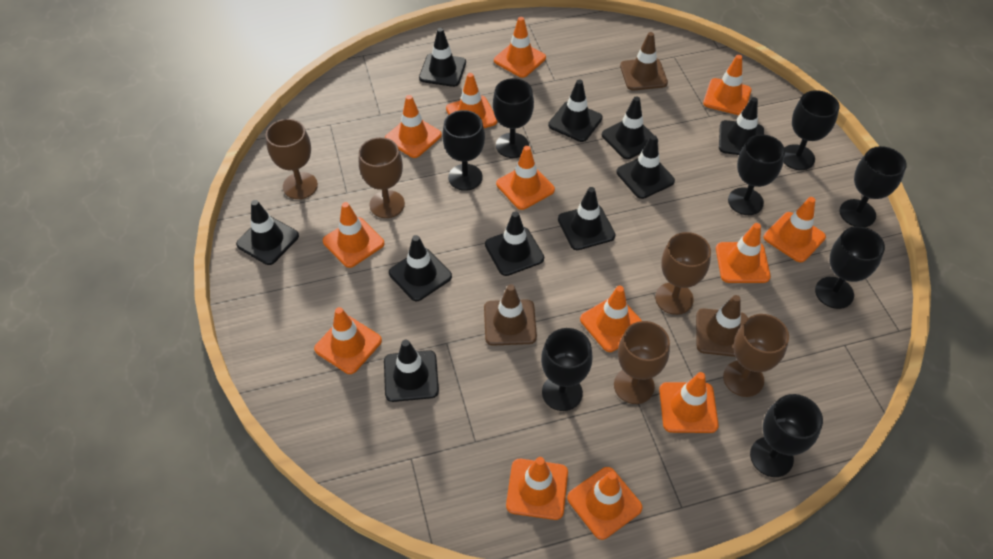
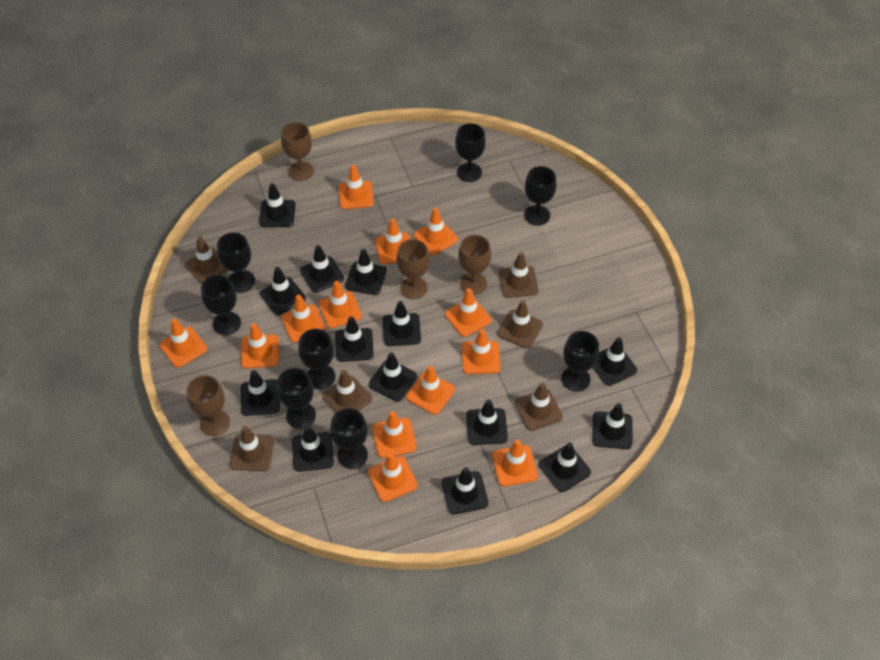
black traffic cone: [236,200,299,265] [384,340,439,402] [389,235,452,301] [419,28,466,87] [485,211,544,276] [548,80,603,142] [558,187,615,250] [602,96,658,159] [616,135,675,199] [719,97,764,155] = 10 -> [241,370,280,416] [259,183,296,227] [260,267,306,315] [292,425,334,472] [300,245,344,293] [335,316,374,362] [345,249,387,295] [369,353,417,402] [383,301,421,346] [442,467,489,515] [466,400,508,445] [539,442,591,492] [592,403,632,449] [593,337,637,386] = 14
brown goblet: [266,119,318,199] [359,137,405,218] [614,321,670,404] [655,232,711,315] [723,314,789,397] = 5 -> [186,375,230,436] [281,122,314,181] [397,239,430,299] [458,235,491,295] = 4
brown traffic cone: [484,284,537,346] [620,32,668,91] [696,295,748,357] = 3 -> [185,236,228,284] [230,426,274,471] [322,370,372,412] [497,300,543,349] [499,252,538,298] [515,383,563,431] = 6

